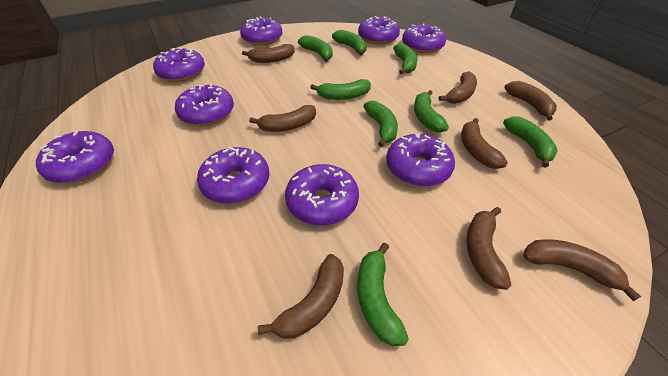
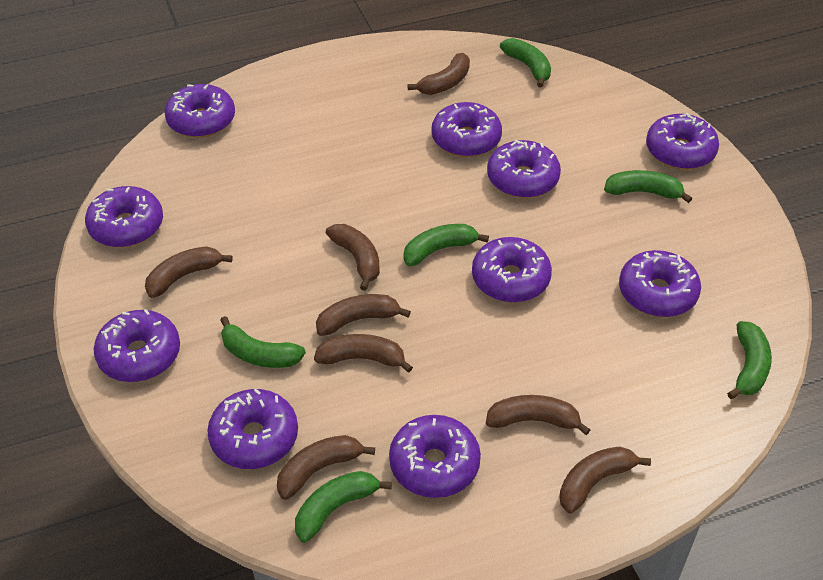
green banana: [298,35,333,62] [310,79,371,100] [332,30,367,56] [358,243,409,346] [364,101,398,147] [393,43,418,74] [414,90,449,133] [503,116,558,168] = 8 -> [220,316,306,368] [295,471,392,543] [403,224,489,266] [500,38,551,88] [604,170,692,203] [727,321,772,399] = 6
purple donut: [36,131,114,183] [153,48,205,82] [175,84,234,126] [197,146,269,204] [240,17,282,46] [285,164,359,225] [358,16,400,45] [386,133,455,187] [402,24,446,53] = 9 -> [85,186,163,247] [94,309,180,382] [165,84,235,138] [207,388,298,469] [389,415,481,498] [431,102,502,157] [472,237,552,303] [487,139,561,198] [619,250,701,317] [646,113,719,170] = 10

